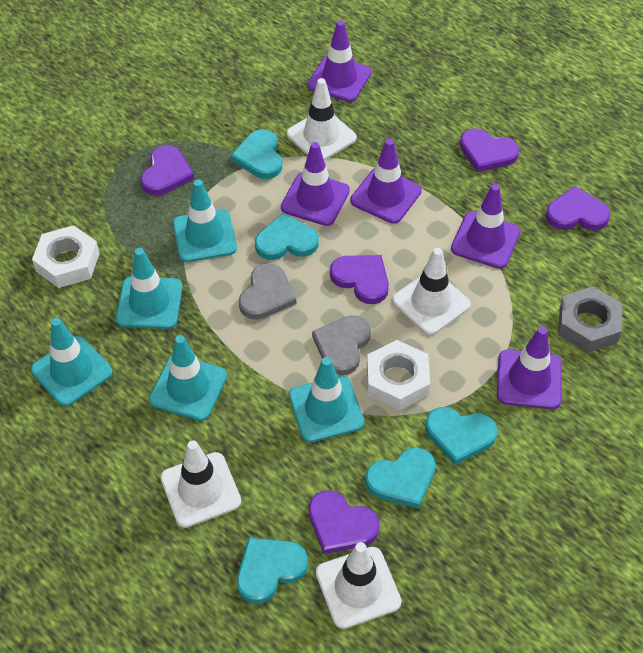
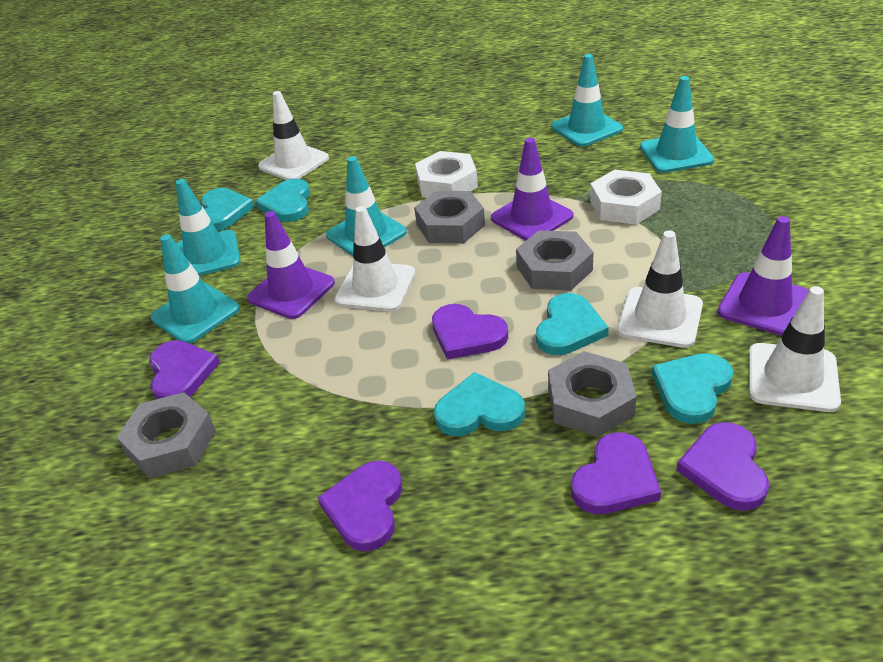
grey heart: [239,263,296,320] [312,315,371,375] = 2 -> none = 0
grey nut: [558,287,622,353] = 1 -> [116,392,216,479] [414,191,485,243] [516,230,594,291] [548,351,636,437] = 4
purple traffic cone: [281,142,350,226] [307,20,371,102] [350,139,422,224] [451,184,520,269] [497,327,562,409] = 5 -> [247,211,335,319] [491,138,573,241] [718,216,809,336] = 3

